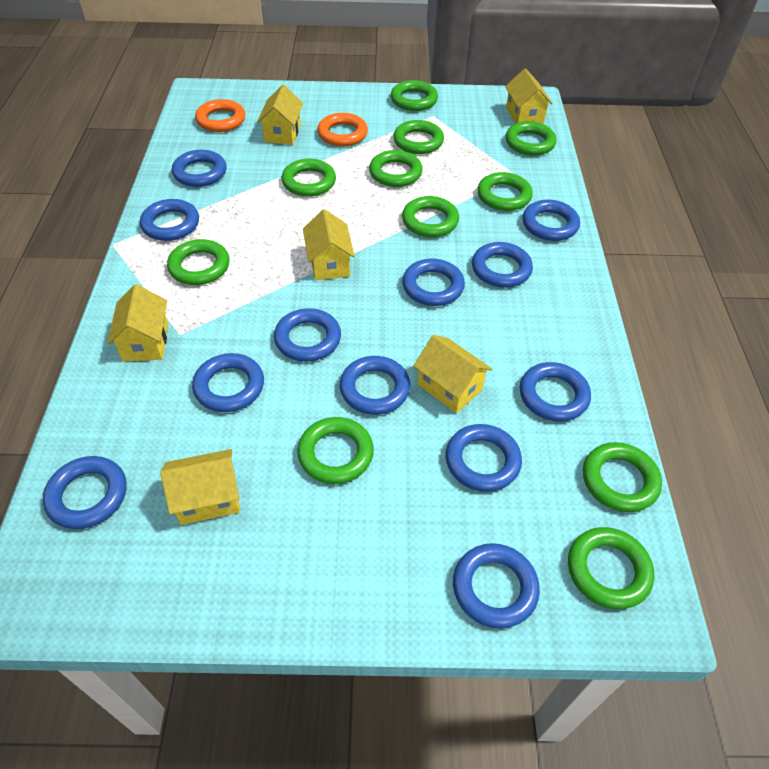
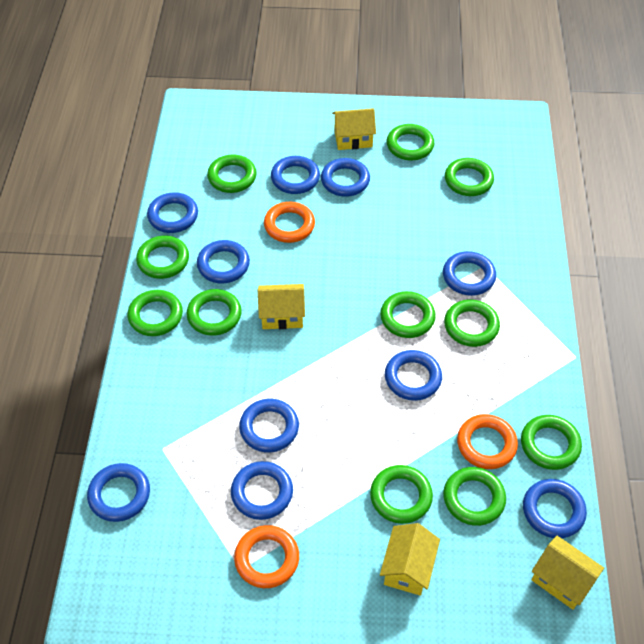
blue ring: [43,456,127,529] [140,199,199,241] [172,150,226,187] [192,353,264,412] [274,308,341,362] [340,356,410,415] [402,259,465,306] [445,424,522,492] [453,543,540,628] [472,242,533,287] [520,362,591,422] [522,200,580,241] = 12 -> [87,463,150,522] [147,192,198,233] [197,240,250,284] [231,461,293,520] [239,399,299,452] [271,156,320,194] [321,158,370,197] [385,350,442,401] [443,251,496,296] [523,479,587,538] = 10
orange ring: [195,99,245,132] [317,113,368,146] = 2 -> [234,525,299,588] [264,202,315,243] [457,414,518,469] = 3
yellow house: [107,284,168,361] [160,449,240,525] [257,85,303,145] [303,209,355,280] [414,335,492,413] [505,68,553,124] = 6 -> [258,284,305,329] [332,108,376,150] [380,523,440,596] [532,536,604,610] = 4

